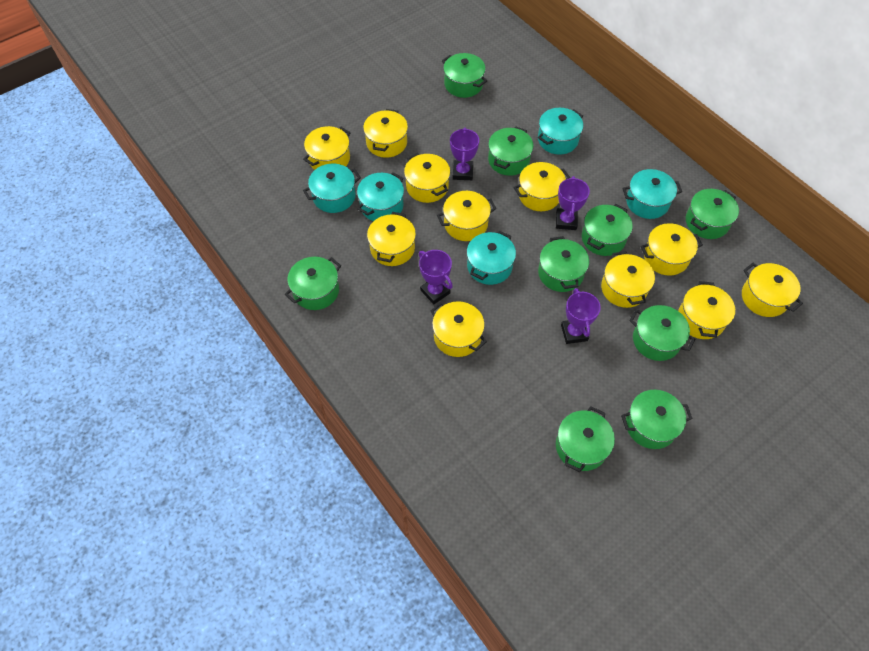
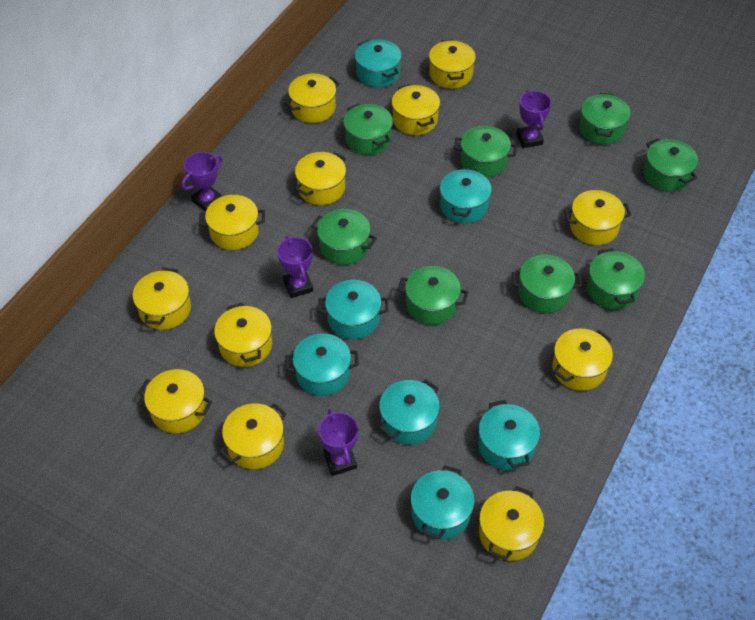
green pot: [285,257,341,310] [442,53,487,98] [488,126,534,176] [538,236,589,292] [556,407,615,472] [582,204,633,256] [621,390,693,449] [629,305,695,361] [686,189,739,239] = 9 -> [311,209,377,265] [344,103,393,155] [397,266,468,325] [454,126,517,178] [512,255,582,313] [579,93,630,145] [587,248,645,309] [644,138,698,192] = 8
turquoise pot: [303,164,361,213] [357,172,404,221] [467,230,516,285] [538,108,583,155] [622,169,682,219] = 5 -> [286,334,359,396] [318,280,388,339] [355,39,402,87] [379,379,440,444] [410,465,475,540] [440,167,492,224] [478,400,540,470] = 7
yellow pot: [303,126,350,170] [363,109,408,158] [367,212,416,266] [404,153,450,203] [431,301,487,357] [437,191,497,241] [514,162,570,211] [601,251,655,308] [641,223,703,276] [678,281,735,339] [742,263,803,317] = 11 -> [133,268,191,330] [138,369,212,433] [199,195,265,250] [214,303,272,367] [220,403,287,469] [285,74,340,123] [295,152,346,205] [392,84,440,135] [429,39,476,89] [479,486,544,561] [552,328,613,391] [564,190,631,245] = 12

